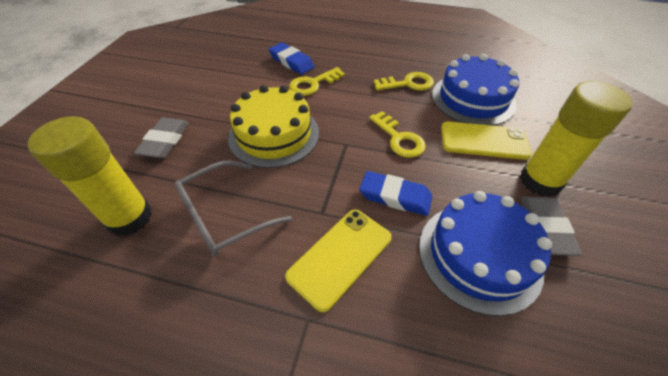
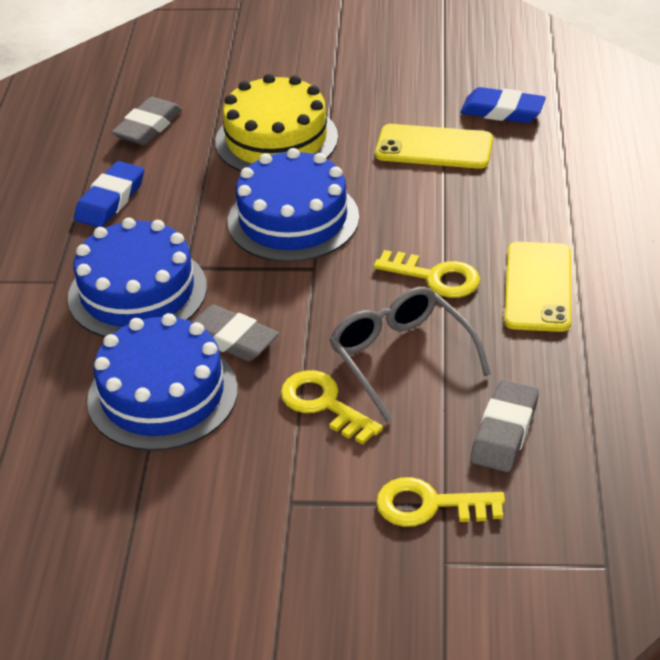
blue cake: [419,191,552,316] [432,54,519,126] = 2 -> [68,218,207,337] [87,313,238,451] [228,148,359,262] = 3
grey eraser: [134,118,189,158] [520,197,582,256] = 2 -> [112,97,183,145] [193,305,279,361] [471,380,539,472] = 3
yellow glue stick: [27,116,152,236] [520,81,633,197] = 2 -> none = 0

